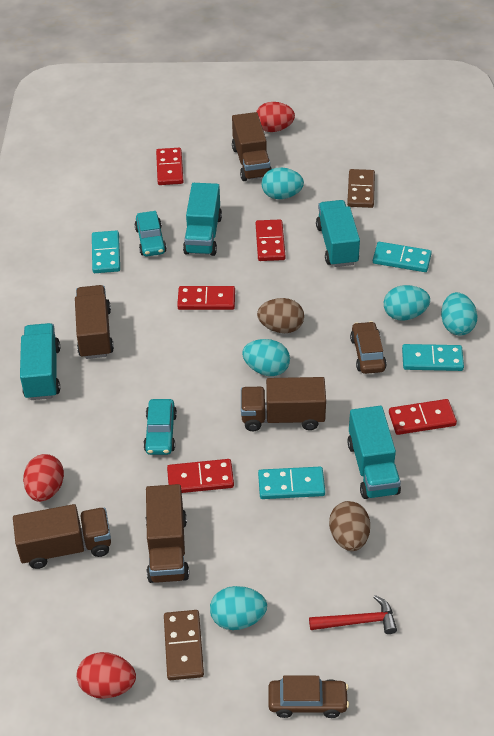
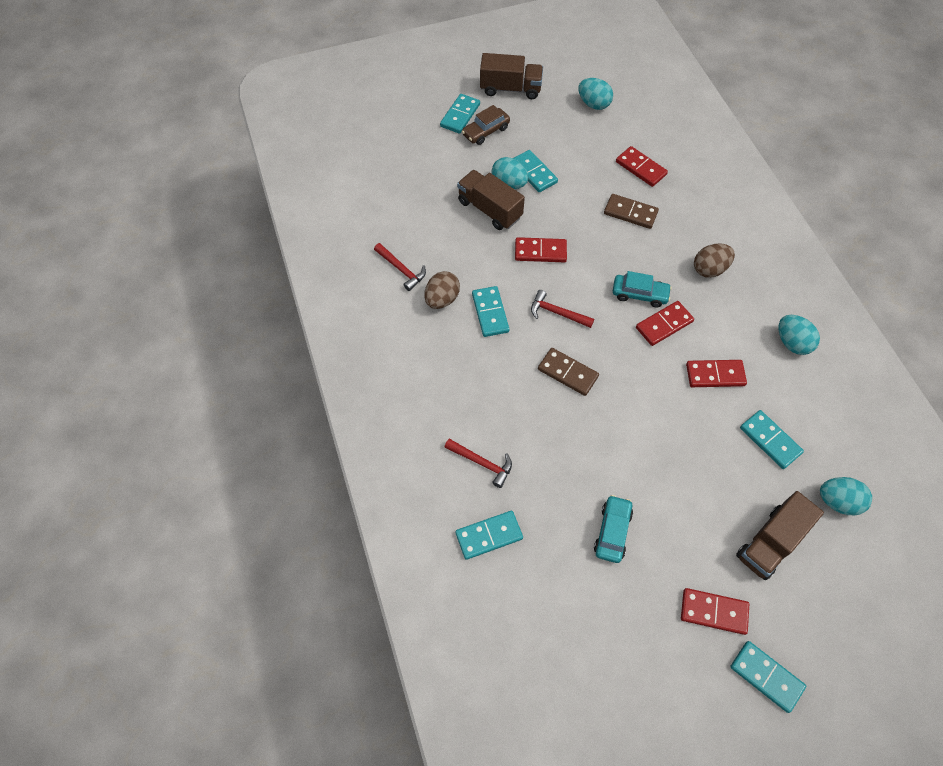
brown car: [268,675,349,718] [350,321,387,374] = 2 -> [462,105,510,145] = 1
brown truck: [13,504,111,569] [75,285,114,359] [146,484,189,583] [232,112,272,181] [241,377,326,431] = 5 -> [457,170,525,230] [480,53,543,99] [736,491,824,580] = 3
red egg: [23,454,64,502] [77,652,136,699] [256,102,295,132] = 3 -> none = 0
red hammer: [309,595,397,634] = 1 -> [374,243,426,291] [445,439,512,488] [531,290,594,328] = 3
turquoise domino: [92,230,120,273] [258,467,325,499] [373,242,432,272] [402,344,464,371] = 4 -> [440,94,480,134] [455,511,523,560] [472,286,509,337] [513,150,558,192] [730,641,806,713] [740,410,804,469] = 6
turquoise egg: [210,586,267,630] [242,339,290,376] [262,167,304,199] [384,285,430,321] [441,292,478,336] = 5 -> [491,157,528,189] [578,78,613,110] [778,315,820,355] [820,477,872,515] = 4
turquoise truck: [20,323,60,400] [183,183,222,256] [316,200,360,267] [347,406,401,499] = 4 -> none = 0

